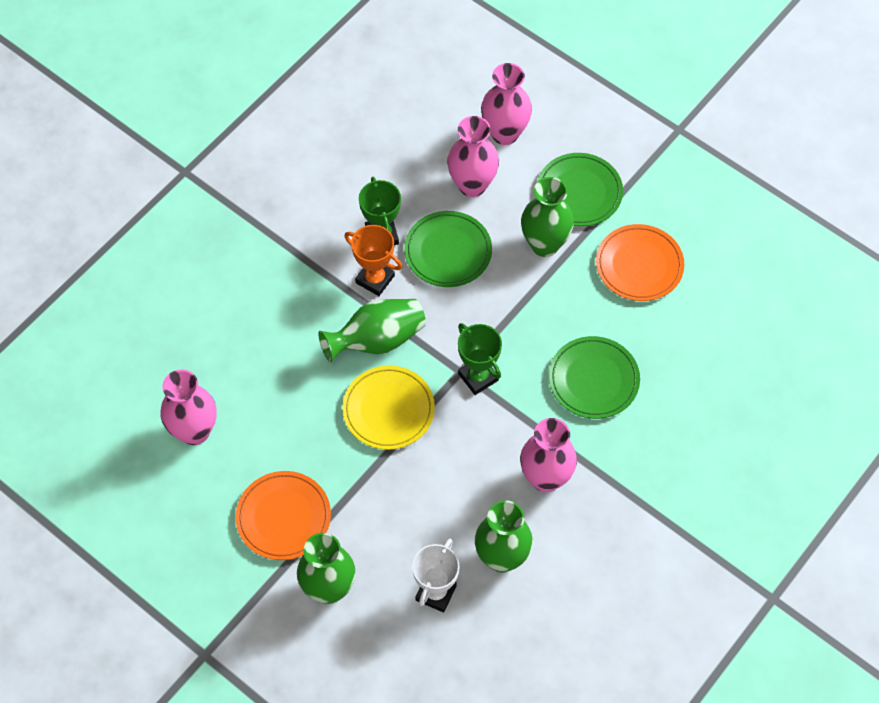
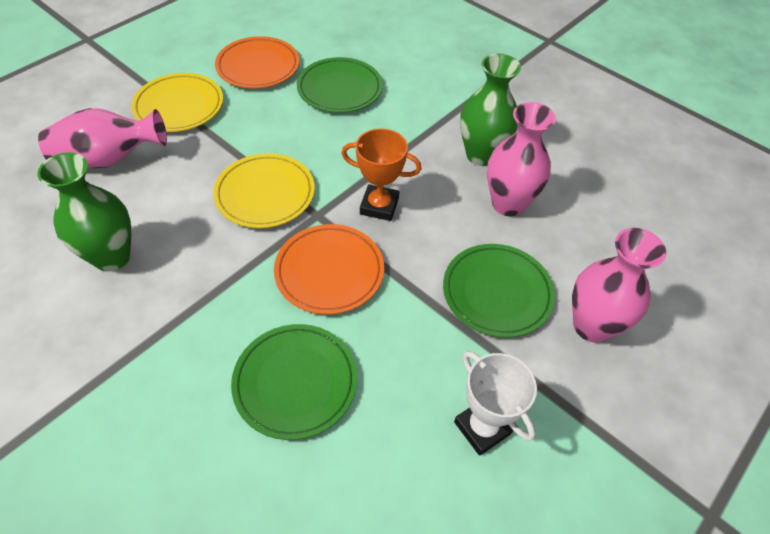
green trophy: [359,177,401,245] [458,323,502,395] = 2 -> none = 0
green vase: [297,533,355,604] [318,299,426,362] [475,500,533,573] [521,177,574,257] = 4 -> [37,152,131,272] [460,54,521,166] = 2
pink vase: [160,370,217,445] [447,116,499,197] [481,63,532,145] [520,418,577,492] = 4 -> [38,108,167,168] [487,102,556,216] [572,228,667,343] = 3
yellow plate: [342,366,435,450] = 1 -> [131,73,223,132] [213,153,315,228] = 2

